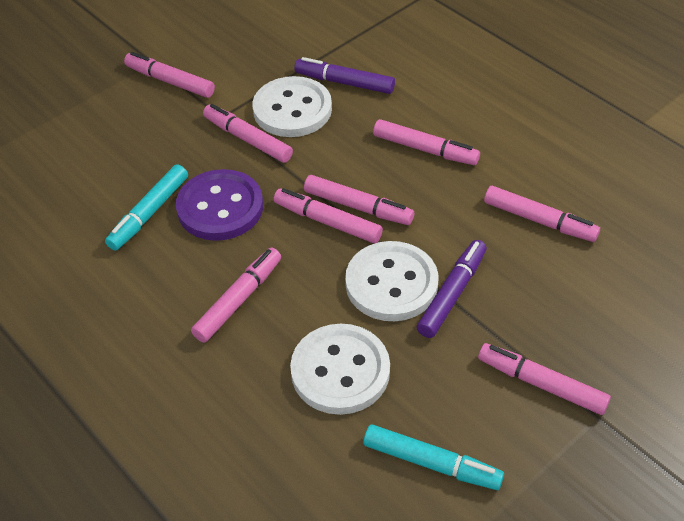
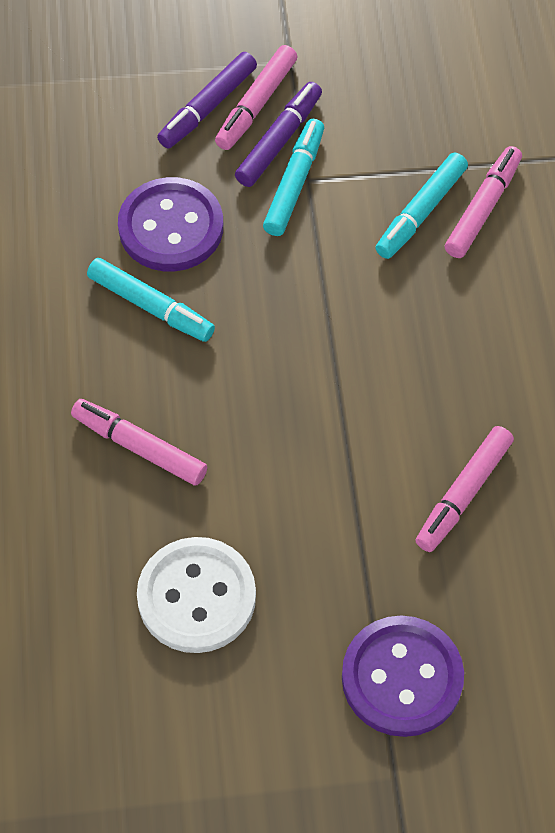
pink marker: [124,52,215,98] [191,248,281,343] [203,104,293,163] [274,188,383,244] [304,175,414,225] [373,119,480,165] [478,343,611,415] [484,186,600,242] = 8 -> [71,399,208,486] [215,45,298,150] [415,426,514,552] [444,146,522,258] = 4
purple button: [176,169,263,241] = 1 -> [118,177,223,271] [342,616,464,737] = 2
turquoise marker: [105,164,188,251] [363,425,504,490] = 2 -> [87,258,215,342] [263,119,324,236] [375,153,468,259] = 3
white button: [252,76,332,137] [290,324,390,415] [345,241,438,321] = 3 -> [137,537,256,653] = 1

